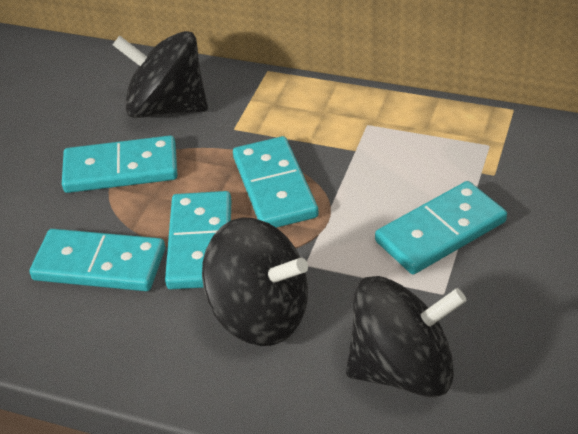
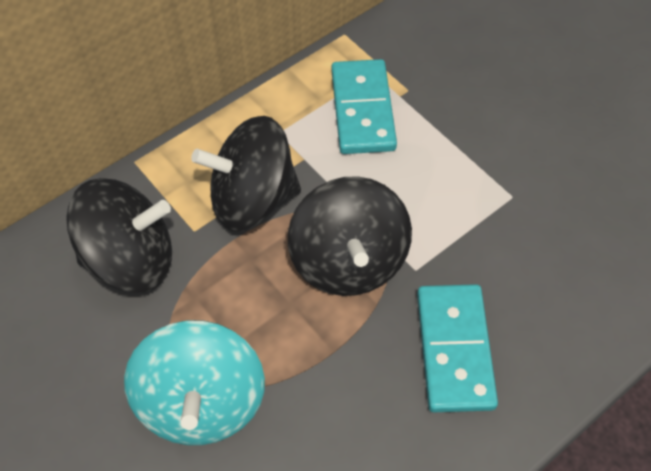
turquoise domino: [30,229,165,291] [62,135,177,193] [165,191,231,289] [233,136,319,228] [375,181,507,274] = 5 -> [331,59,397,154] [417,284,498,412] = 2
turquoise spinning top: none = 0 -> [124,320,265,445] = 1

